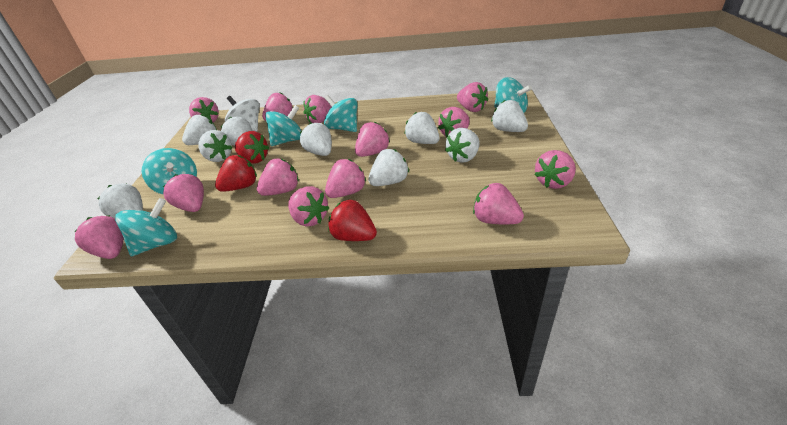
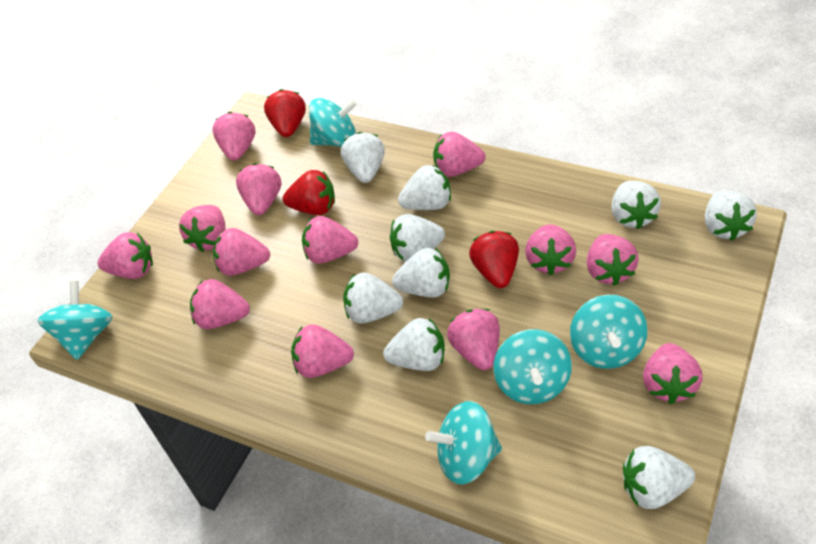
white spinning top: [225,96,260,131] = 1 -> none = 0

